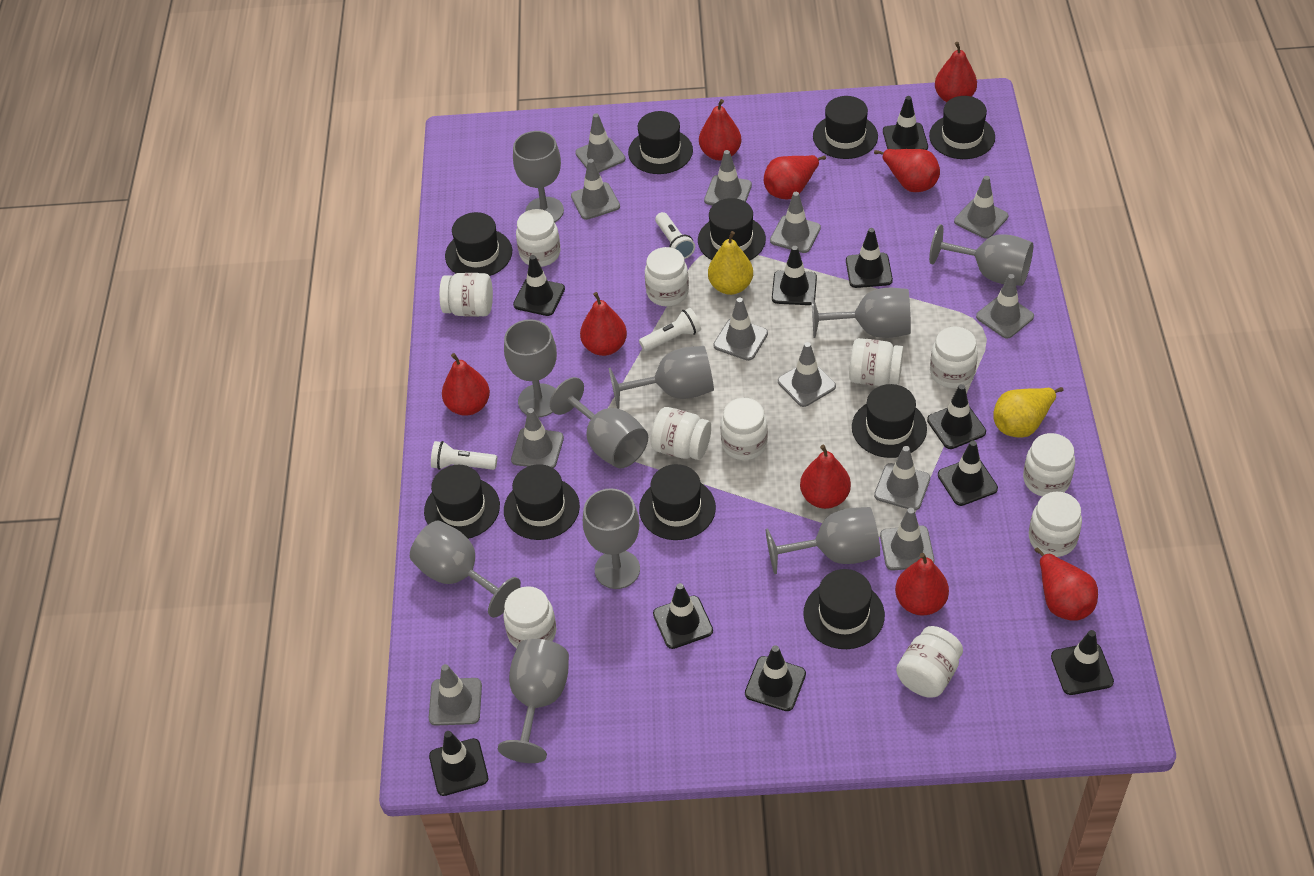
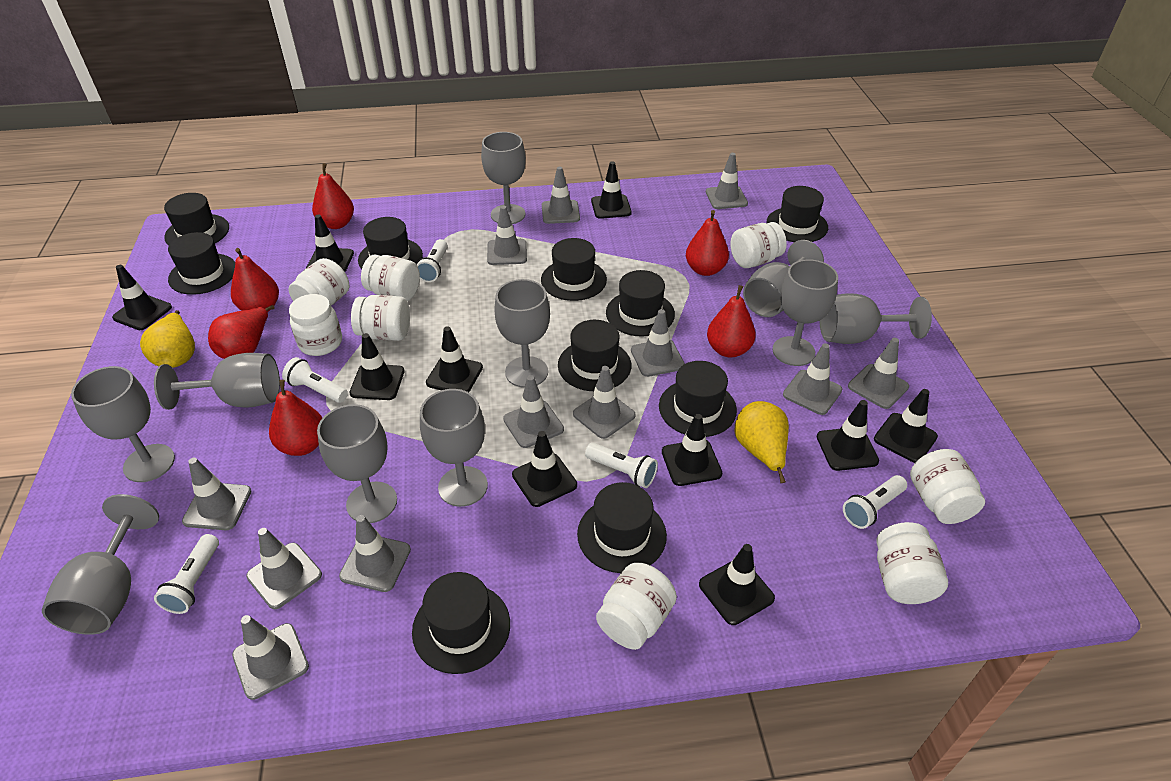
red pear: [442,353,490,416] [580,292,627,356] [699,99,741,160] [764,155,826,199] [800,445,851,509] [874,149,940,192] [895,553,949,616] [935,42,977,102] [1035,547,1098,621] = 9 -> [208,305,274,359] [231,248,279,312] [269,380,322,456] [312,163,354,229] [686,210,729,276] [707,285,756,357] = 6
white flashlight: [431,441,497,470] [639,308,701,352] [655,212,695,259] = 3 -> [154,534,219,614] [282,357,348,403] [416,239,448,282] [585,443,658,488] [843,475,907,529] = 5
white jar: [439,273,493,317] [503,586,556,648] [516,209,560,267] [645,247,689,306] [651,407,711,460] [721,398,768,460] [849,338,904,386] [896,626,963,698] [930,327,978,388] [1023,433,1075,497] [1029,492,1082,557] = 11 -> [288,258,349,305] [289,294,342,356] [351,295,410,341] [361,255,420,301] [596,563,677,650] [730,222,787,268] [876,522,948,604] [910,449,985,524] = 8

